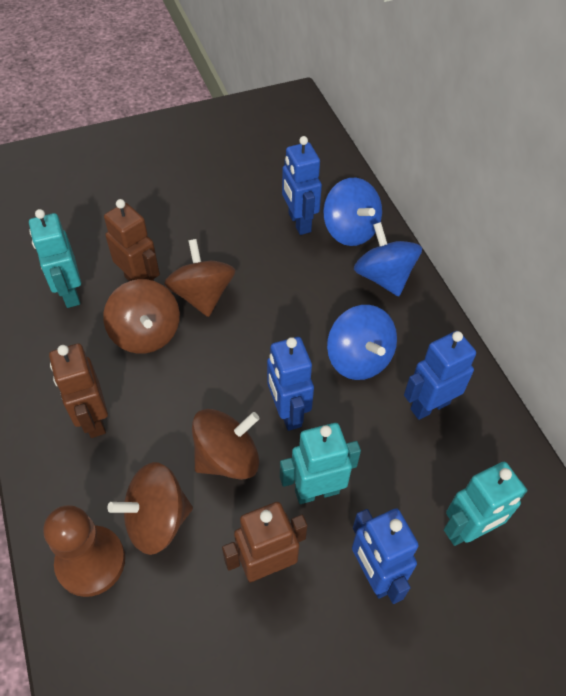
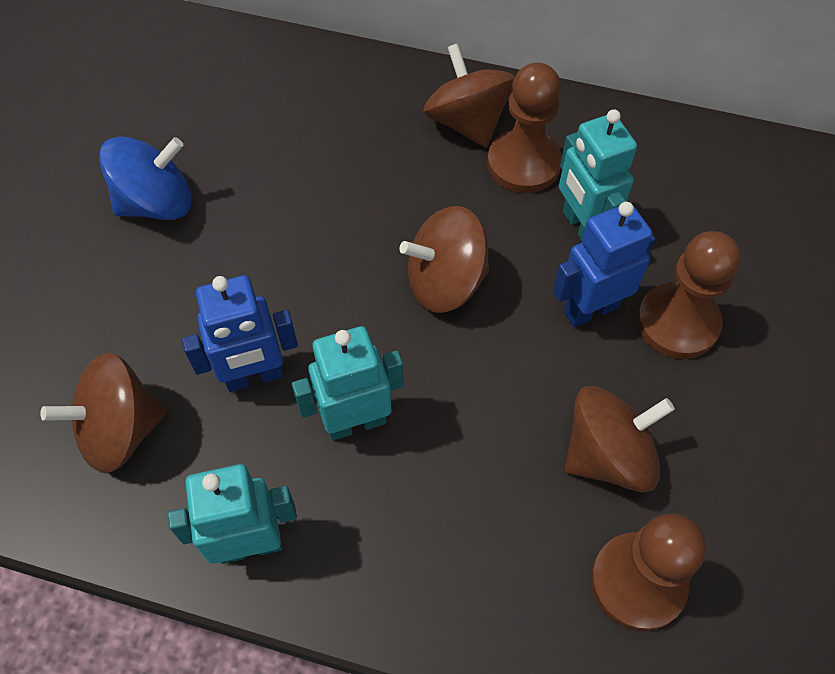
blue robot: [267,337,314,431] [282,136,322,235] [352,508,419,604] [404,331,476,420] = 4 -> [182,275,298,392] [553,202,655,327] = 2
blue spinning top: [323,178,382,246] [327,305,397,380] [354,222,422,296] = 3 -> [99,136,191,220] = 1
brown pawn: [43,505,125,597] = 1 -> [487,62,562,193] [591,514,706,631] [637,231,741,359] = 3
brown robot: [49,343,108,438] [104,199,160,281] [222,502,308,583] = 3 -> none = 0

